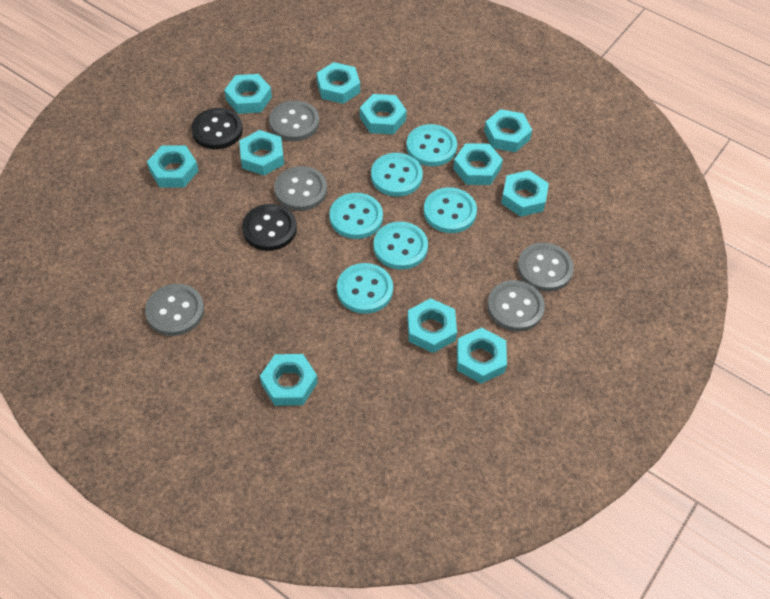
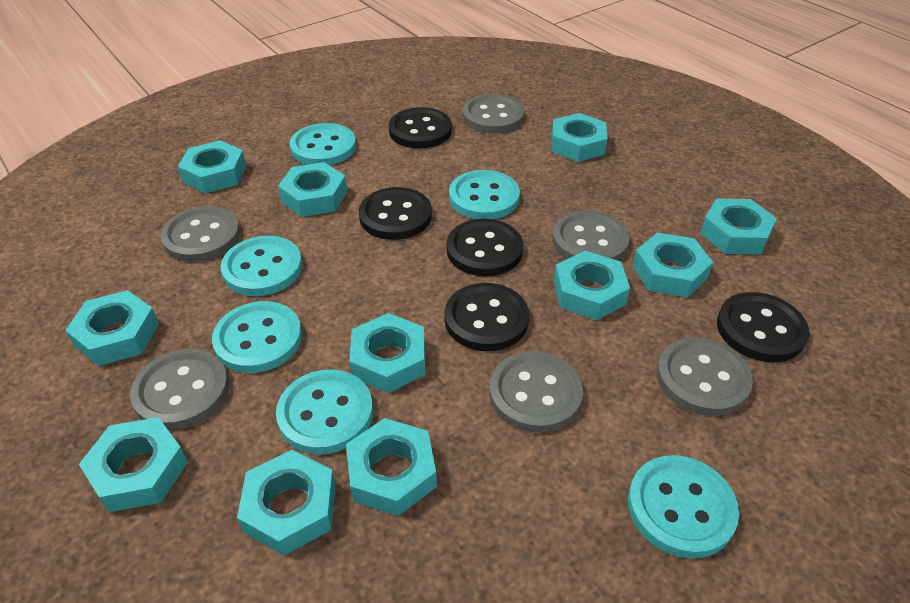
black button: [191,108,243,149] [242,204,297,251] = 2 -> [359,187,432,240] [389,107,452,149] [444,283,529,351] [446,219,523,277] [717,292,809,362] = 5
grey button: [145,284,204,336] [269,100,319,141] [274,166,327,211] [487,280,545,332] [518,243,574,292] = 5 -> [130,349,229,430] [161,206,240,262] [463,94,524,133] [489,351,583,433] [552,211,630,261] [657,338,753,416] = 6

